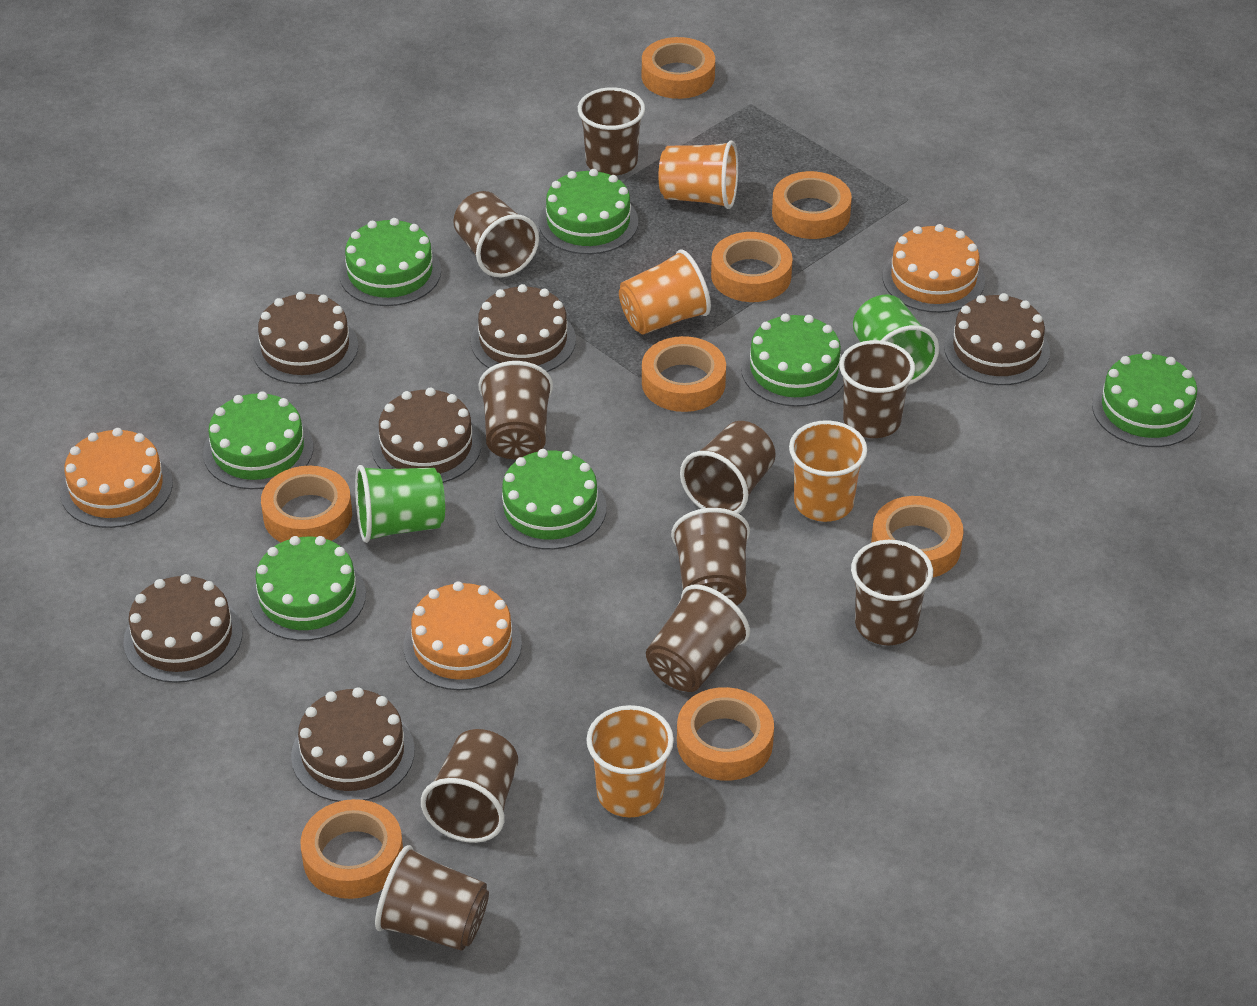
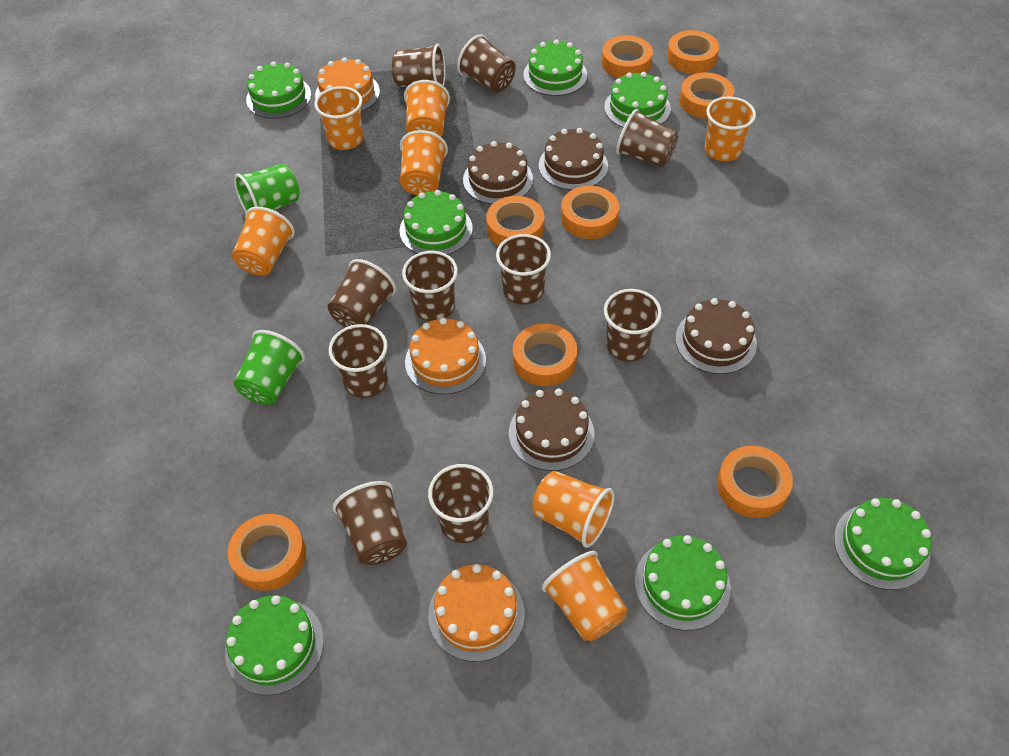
brown cake: [123,574,242,683] [253,292,358,384] [291,687,415,802] [372,388,481,483] [471,284,576,372] [944,293,1050,385] = 6 -> [463,141,533,204] [509,389,595,471] [539,128,608,190] [675,298,757,374] = 4
orange cup: [586,705,674,817] [619,249,711,335] [659,141,738,209] [789,420,867,522] = 4 -> [232,207,295,275] [314,86,364,150] [400,130,448,195] [404,80,450,137] [532,471,615,548] [542,551,628,641] [705,97,756,161] = 7

